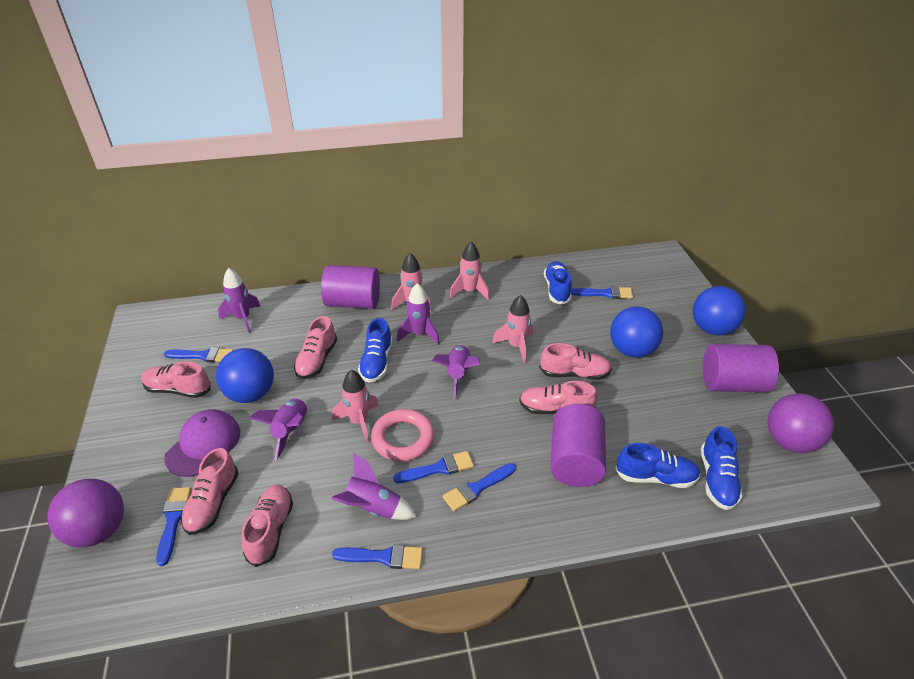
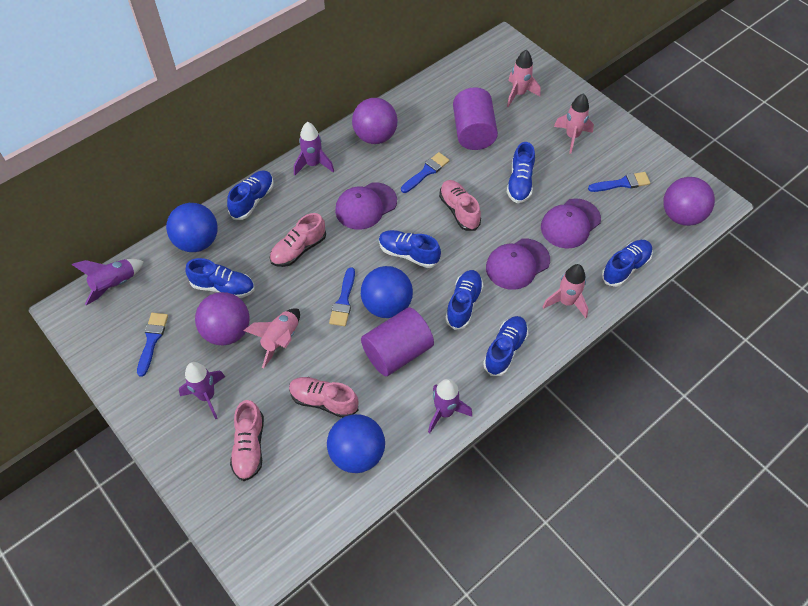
blue brush: [156,487,191,566] [164,347,233,362] [332,545,423,569] [393,451,474,483] [443,463,516,511] [571,286,633,299] = 6 -> [137,313,168,377] [329,267,355,326] [401,152,450,193] [588,172,650,192] = 4
blue shoe: [358,318,393,383] [544,261,572,305] [615,443,701,488] [701,426,743,510] = 4 -> [185,258,254,298] [227,170,274,220] [379,230,441,268] [445,270,484,330] [483,316,528,376] [507,142,535,203] [601,240,653,287] = 7
pink ring: [371,409,434,461] = 1 -> none = 0
pink shoe: [141,362,211,398] [181,448,239,535] [241,484,293,567] [294,316,337,379] [519,381,597,414] [540,343,612,380] = 6 -> [230,400,264,481] [270,213,326,267] [289,377,359,418] [439,180,481,231] = 4
purple ball: [47,479,124,548] [768,394,834,453] = 2 -> [195,292,250,345] [352,98,397,144] [663,177,715,226] = 3
purple cap: [164,409,240,477] = 1 -> [335,182,397,230] [486,238,550,290] [541,198,601,249] = 3
purple cylinder: [321,265,380,309] [550,404,606,487] [703,344,779,392] = 3 -> [361,307,434,376] [453,87,498,150] = 2
purple rocket: [218,268,260,333] [249,397,308,460] [331,453,417,520] [397,283,440,345] [432,345,480,399] = 5 -> [71,259,144,305] [179,362,225,419] [294,122,334,175] [428,379,472,433] = 4

